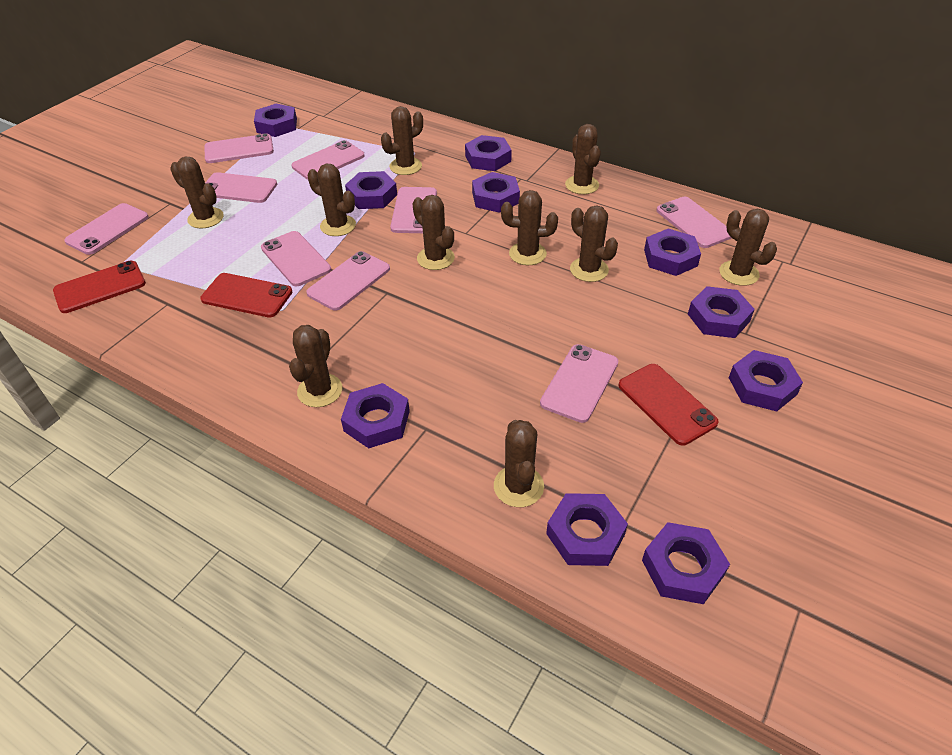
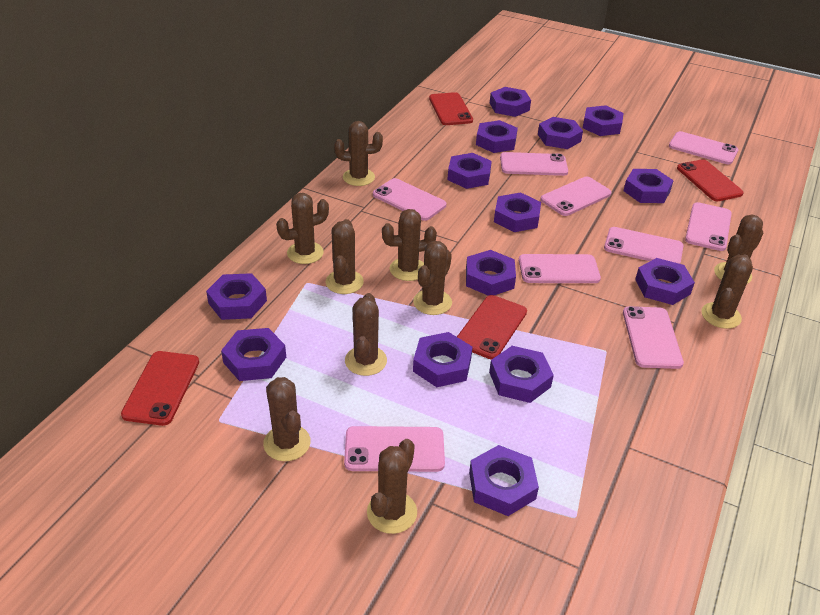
purple nut: [254,104,297,137] [341,383,410,448] [345,171,397,209] [465,135,512,171] [472,172,520,213] [546,493,628,566] [642,522,730,604] [644,229,701,276] [688,286,755,338] [729,350,803,411] = 10 -> [206,273,267,320] [221,328,286,381] [413,332,473,387] [448,153,492,189] [466,250,516,296] [469,445,539,516] [476,120,518,153] [489,346,554,403] [490,87,531,117] [494,192,541,232] [538,117,583,149] [583,105,624,136] [624,169,674,203] [635,258,695,305] = 14
red phone: [53,261,146,313] [200,273,292,317] [619,364,719,446] = 3 -> [121,351,199,426] [429,92,473,125] [457,295,527,360] [677,159,744,201] = 4

